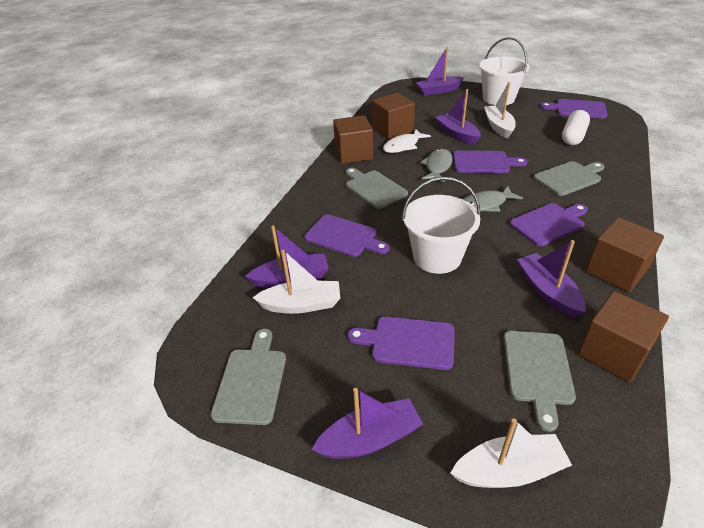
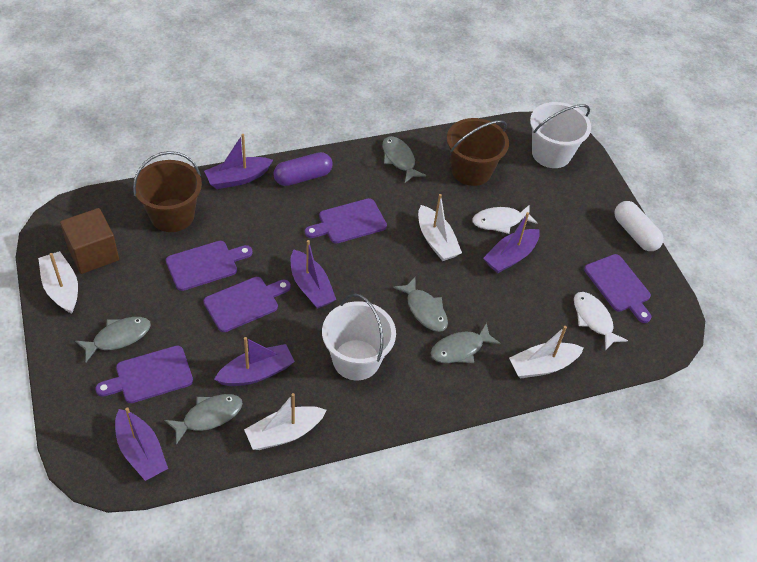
brown bucket: none = 0 -> [133,151,202,232] [447,118,509,186] = 2
brown cube: [333,115,373,164] [372,93,415,140] [578,291,669,382] [586,217,664,292] = 4 -> [60,208,119,274] = 1
grey cutting board: [211,329,286,425] [346,168,408,209] [504,331,576,432] [534,161,605,196] = 4 -> none = 0
grey fish: [420,149,453,182] [463,186,523,212] = 2 -> [75,317,151,362] [164,394,243,445] [383,136,426,183] [393,277,448,332] [431,323,501,363] = 5
purple capsule: none = 0 -> [273,152,333,186] = 1
white boat: [253,250,340,314] [450,418,572,488] [484,82,516,139] = 3 -> [38,251,78,314] [244,393,327,450] [418,194,462,261] [509,326,584,378] = 4
white fish: [383,129,431,153] = 1 -> [472,205,537,234] [574,292,628,350] = 2

